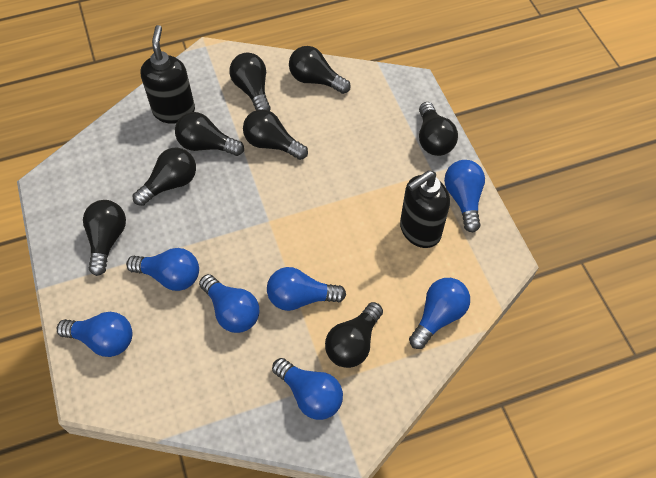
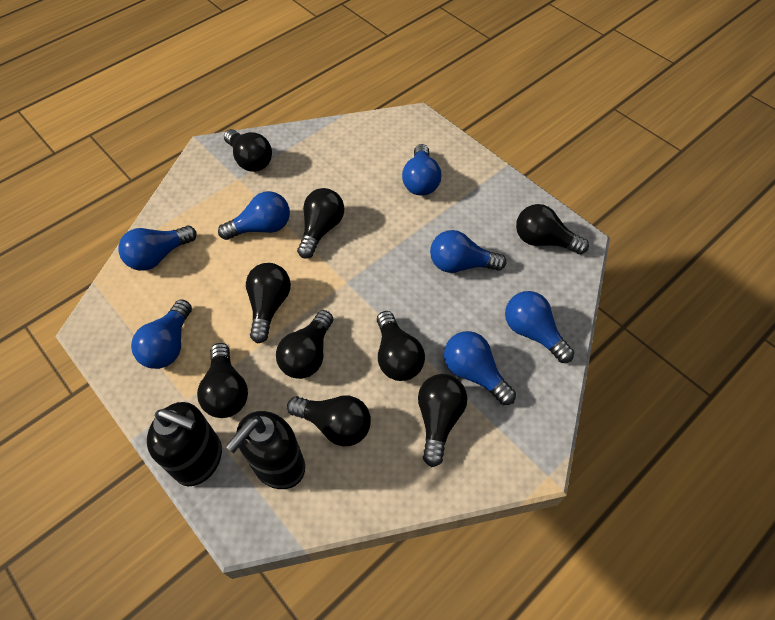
black light bulb: [83,200,126,276] [133,147,196,206] [175,112,244,156] [229,53,271,111] [243,109,308,160] [289,46,351,94] [325,302,383,368] [419,102,458,156] = 8 -> [197,343,248,418] [224,129,272,172] [246,263,291,343] [276,310,333,379] [287,396,371,447] [297,188,344,259] [377,311,425,381] [418,374,467,467] [516,204,589,254] = 9

